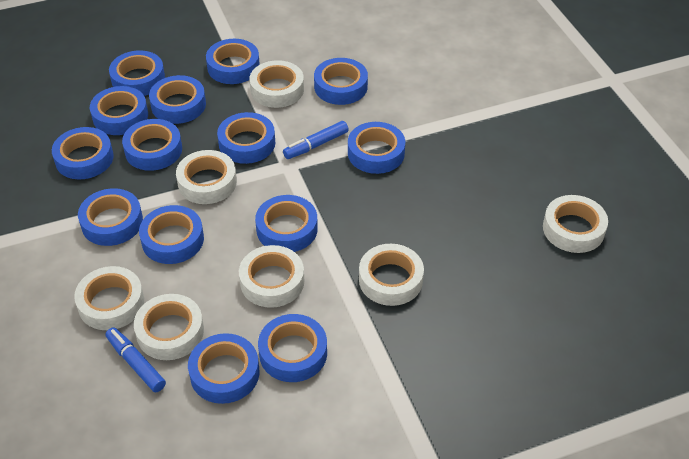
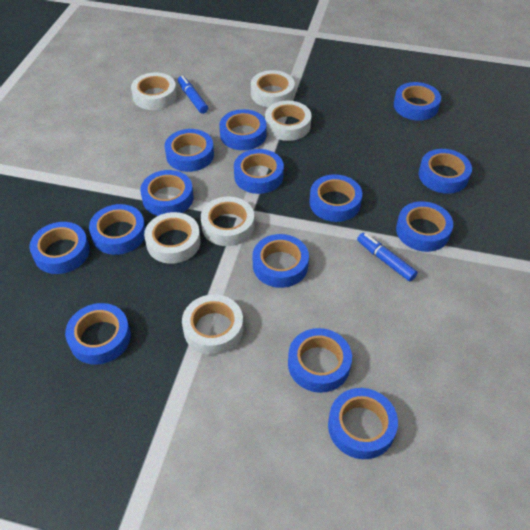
white tape: [74,266,144,330] [134,294,204,360] [176,150,237,204] [239,245,304,308] [250,60,304,108] [359,244,424,306] [543,195,608,253] = 7 -> [131,72,177,110] [144,212,201,264] [182,295,243,355] [201,196,254,246] [251,70,295,107] [265,101,311,141] = 6

